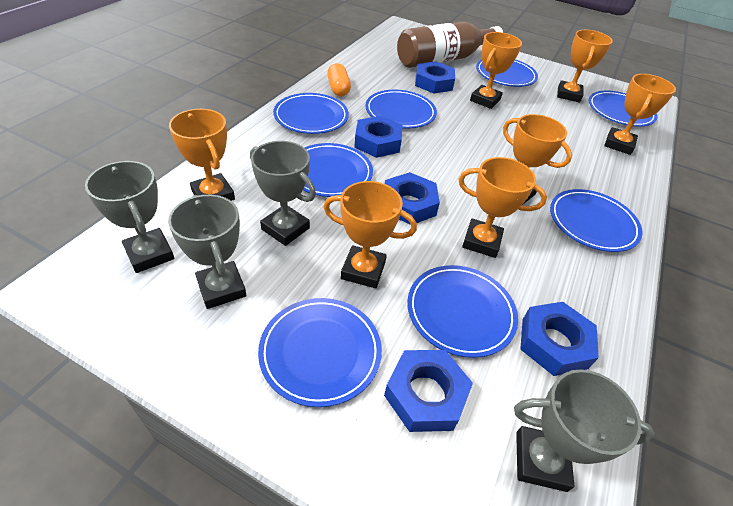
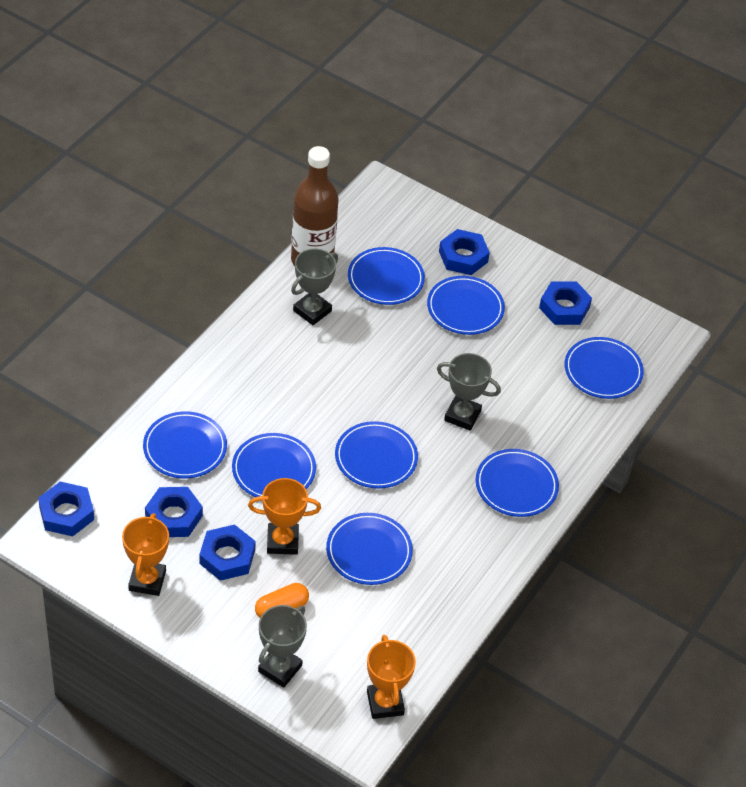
grey trophy: [85,161,174,273] [168,195,247,309] [250,141,316,246] [514,369,655,492] = 4 -> [258,605,307,688] [291,248,338,325] [437,353,501,431] = 3
orange trophy: [169,109,235,201] [323,181,417,288] [459,157,547,258] [470,32,522,109] [503,114,572,205] [557,30,613,103] [604,74,676,155] = 7 -> [122,513,169,596] [248,478,321,555] [367,635,416,719] = 3

